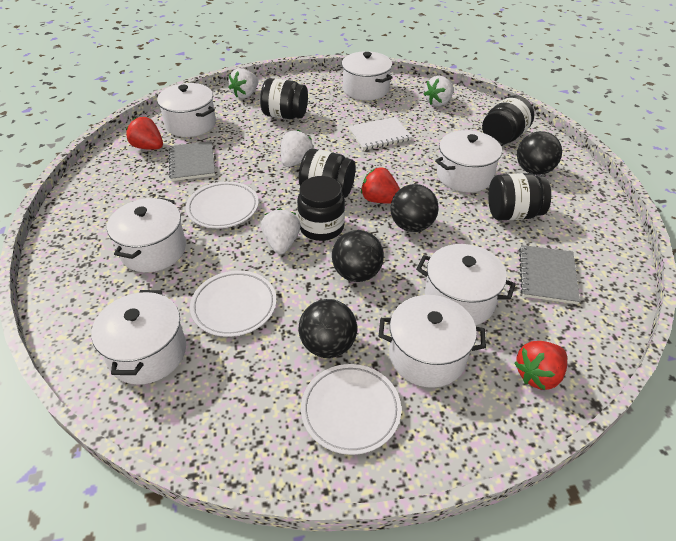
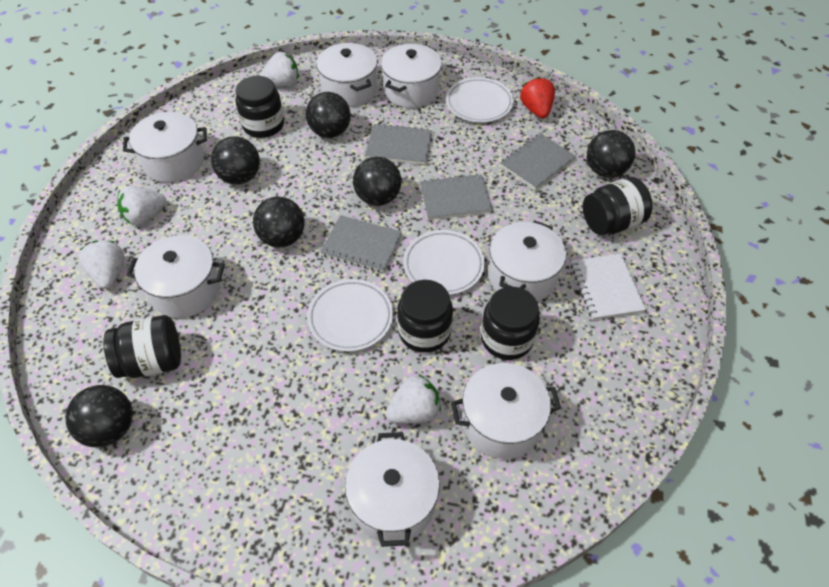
black ball: [299,299,357,358] [332,230,384,282] [390,184,439,232] [517,131,562,175] = 4 -> [65,385,133,447] [211,136,260,185] [253,196,305,248] [306,92,351,138] [353,157,401,206] [587,130,635,178] = 6
grey notebook: [169,141,215,181] [519,245,580,304] = 2 -> [320,215,402,272] [365,123,432,165] [420,174,492,220] [500,133,576,190] = 4
red strawberry: [126,117,163,150] [361,167,400,204] [514,341,567,390] = 3 -> [520,77,555,118] = 1

